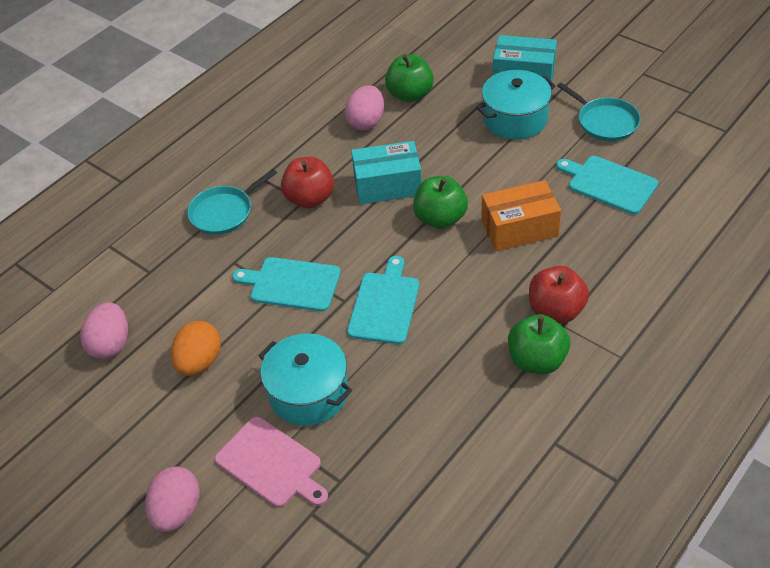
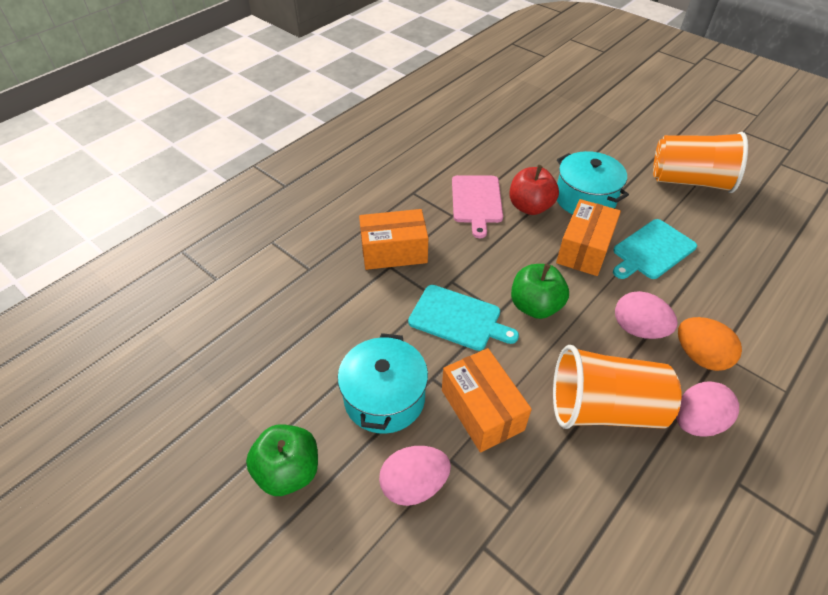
green apple: [385,54,434,102] [413,176,468,229] [508,314,570,374] = 3 -> [246,424,318,496] [511,264,569,319] = 2
orange box: [481,180,561,251] = 1 -> [359,209,428,270] [442,348,532,452] [556,199,621,276] = 3
orange cup: none = 0 -> [553,345,682,429] [653,132,748,193] = 2
red apple: [281,157,334,208] [529,266,589,324] = 2 -> [509,165,559,215] = 1
turquoise box: [351,141,422,204] [493,35,557,87] = 2 -> none = 0
turquoise cutting board: [232,257,341,312] [347,256,419,344] [556,156,658,215] = 3 -> [408,285,519,351] [613,219,697,279] = 2
turquoise pan: [187,169,277,235] [557,83,641,141] = 2 -> none = 0

